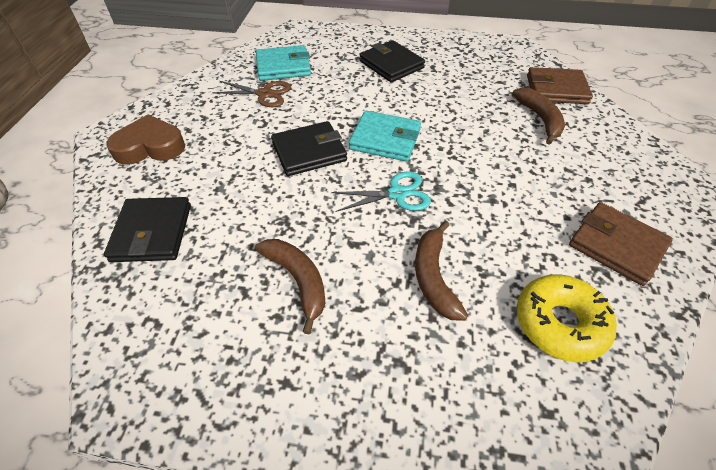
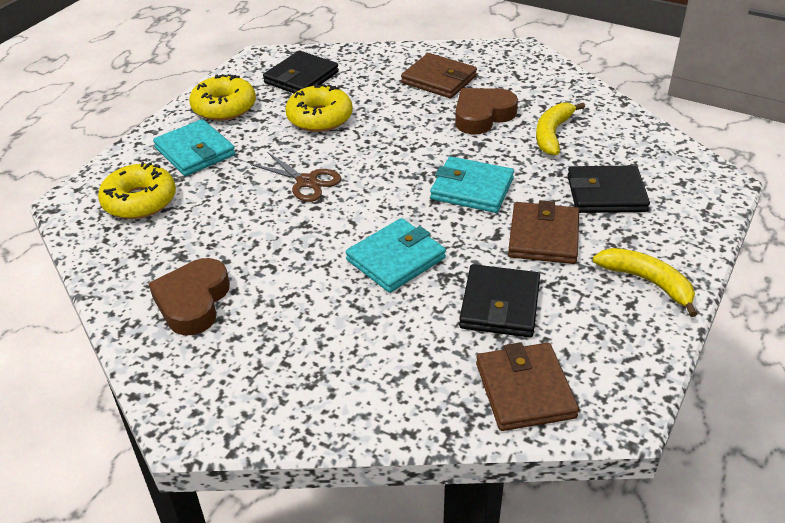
brown banana: [255,239,326,334] [415,221,468,321] [512,88,565,145] = 3 -> none = 0
brown heart: [106,114,185,165] = 1 -> [148,258,230,335] [455,88,518,135] = 2
brown wallet: [527,67,593,104] [569,202,673,286] = 2 -> [401,53,477,98] [476,342,579,431] [508,200,579,264] = 3
turquoise scissors: [331,171,431,212] = 1 -> none = 0
turquoise wallet: [256,45,311,81] [349,111,421,162] = 2 -> [153,119,236,176] [346,218,446,293] [430,156,514,213] = 3
yellow banana: none = 0 -> [536,103,585,155] [593,248,697,317] = 2
yellow donut: [517,274,617,362] = 1 -> [98,162,176,219] [189,74,256,121] [285,84,353,132] = 3

